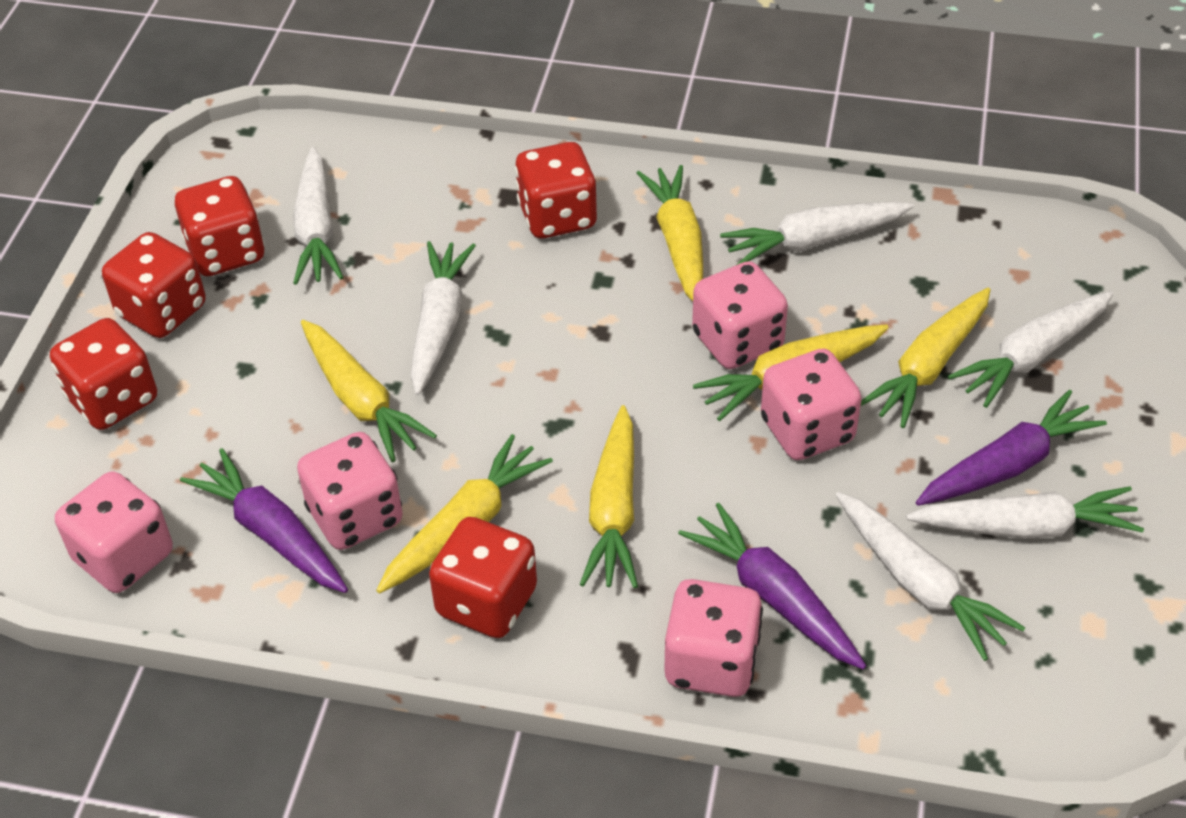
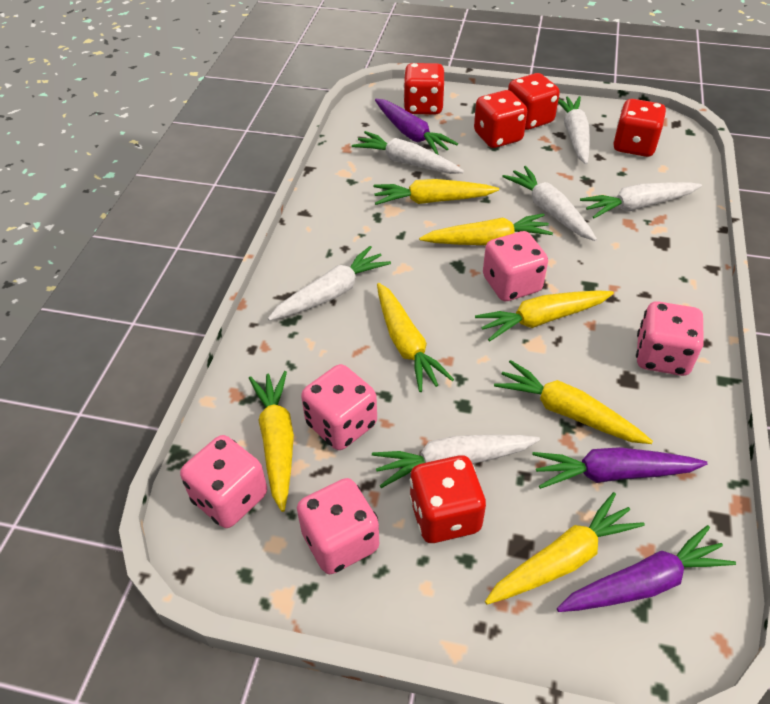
yellow carrot: [301,320,437,462] [376,434,553,593] [580,405,638,588] [637,165,703,301] [693,324,889,421] [861,288,990,428] = 6 -> [249,371,294,512] [373,179,499,205] [377,283,454,392] [419,213,553,245] [475,290,614,341] [485,492,645,605] [494,360,653,444] = 7

